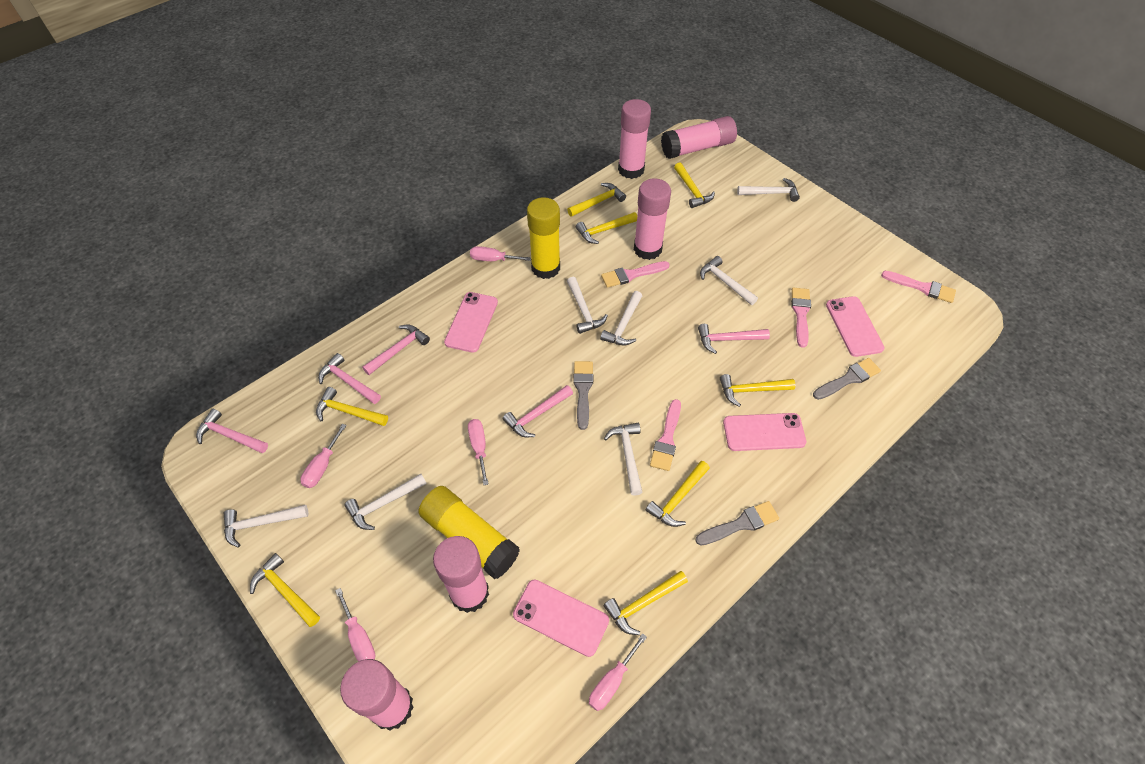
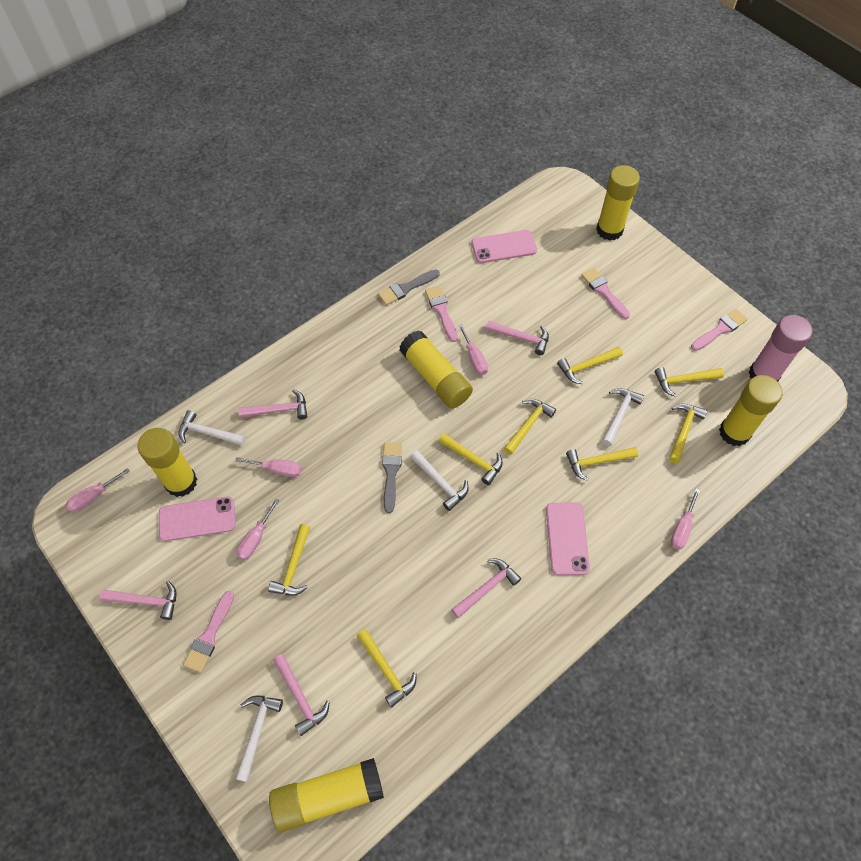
grey brush: [573,361,593,430] [695,501,779,546] [813,358,881,400] = 3 -> [378,269,440,305] [382,442,402,513] = 2
pink glue stick: [340,659,414,731] [433,536,489,613] [618,99,651,179] [634,178,671,260] [661,116,737,159] = 5 -> [749,315,812,381] = 1
pink phone: [444,292,498,353] [513,580,609,657] [723,413,806,451] [826,296,885,357] = 4 -> [159,496,235,541] [471,230,537,263] [546,502,590,575] = 3
white hammer: [224,505,308,547] [344,474,426,530] [567,277,608,334] [600,291,642,346] [604,423,642,496] [700,256,758,305] [737,178,800,202] = 7 -> [178,410,246,446] [235,696,283,782] [410,450,469,511] [602,388,644,446] = 4
yellow glue stick: [418,486,520,579] [527,197,560,279] = 2 -> [137,428,197,497] [269,758,384,833] [399,331,473,409] [596,165,640,241] [719,375,783,446] = 5

